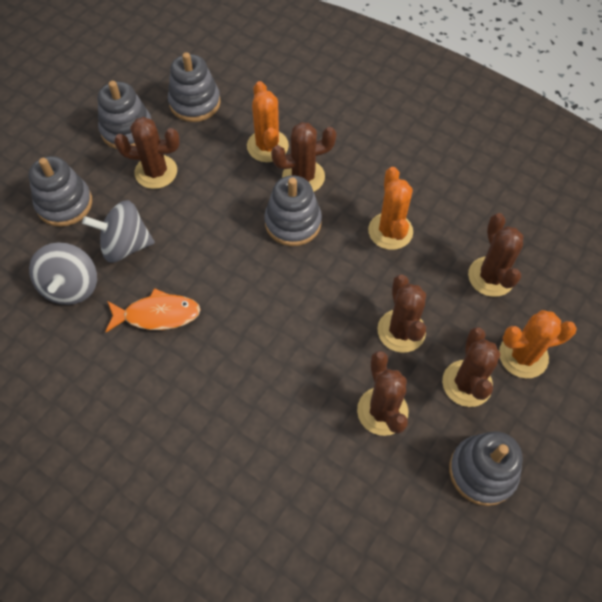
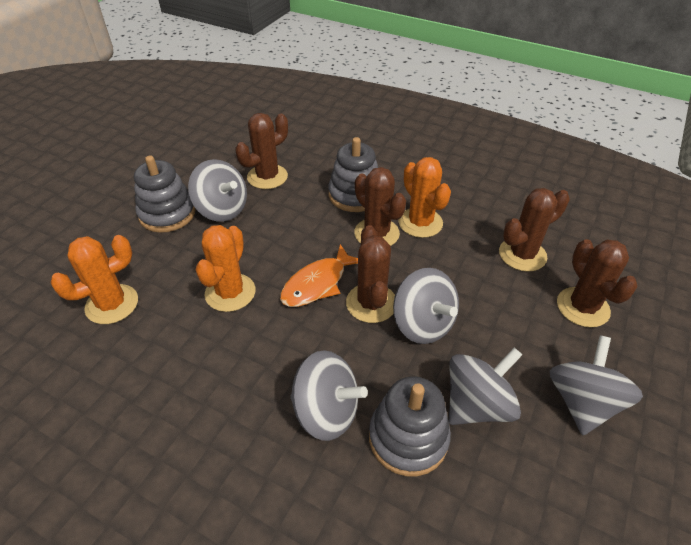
brown cactus: [114,117,180,189] [271,122,336,192] [357,351,409,436] [377,275,426,353] [442,327,501,407] [468,213,523,297] = 6 -> [236,113,288,189] [346,225,395,323] [354,167,406,246] [499,188,570,272] [557,239,638,327] = 5
grey spinning top: [29,243,97,305] [82,200,155,263] = 2 -> [188,159,247,222] [290,350,368,441] [393,268,459,344] [449,348,522,425] [549,335,643,435] = 5
grey stacking toy: [29,156,92,227] [98,81,152,149] [168,52,221,122] [264,175,322,246] [449,431,523,506] = 5 -> [134,156,196,233] [328,137,378,212] [369,376,451,476] = 3

